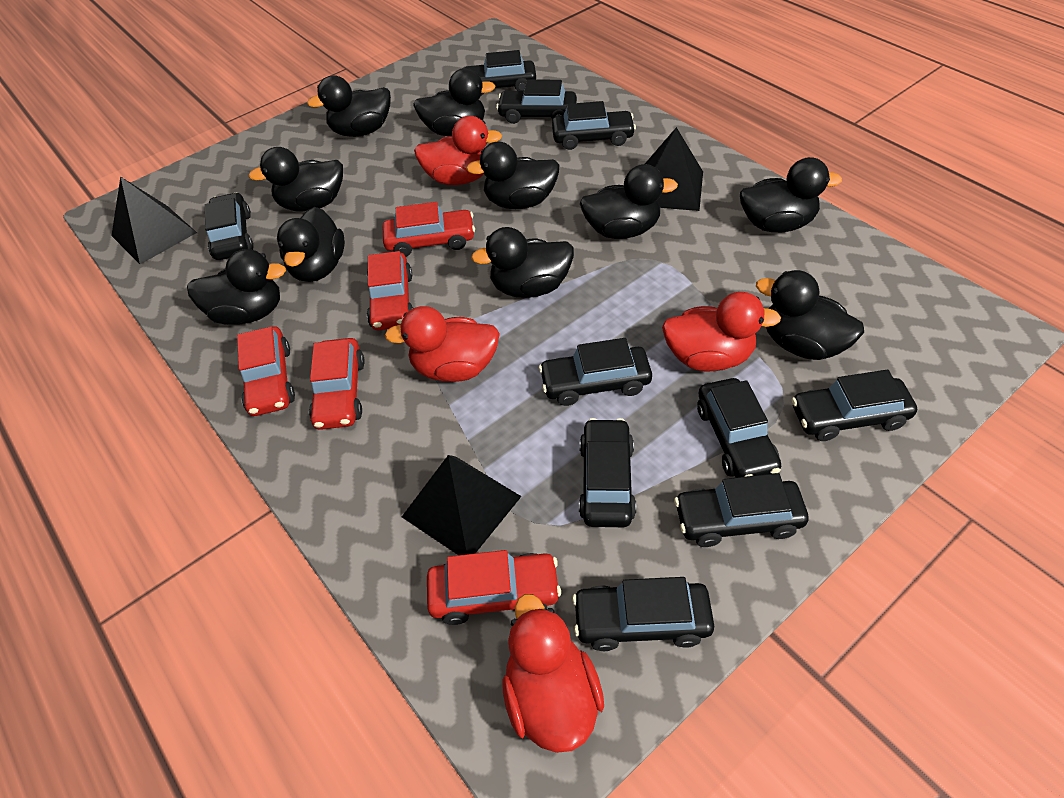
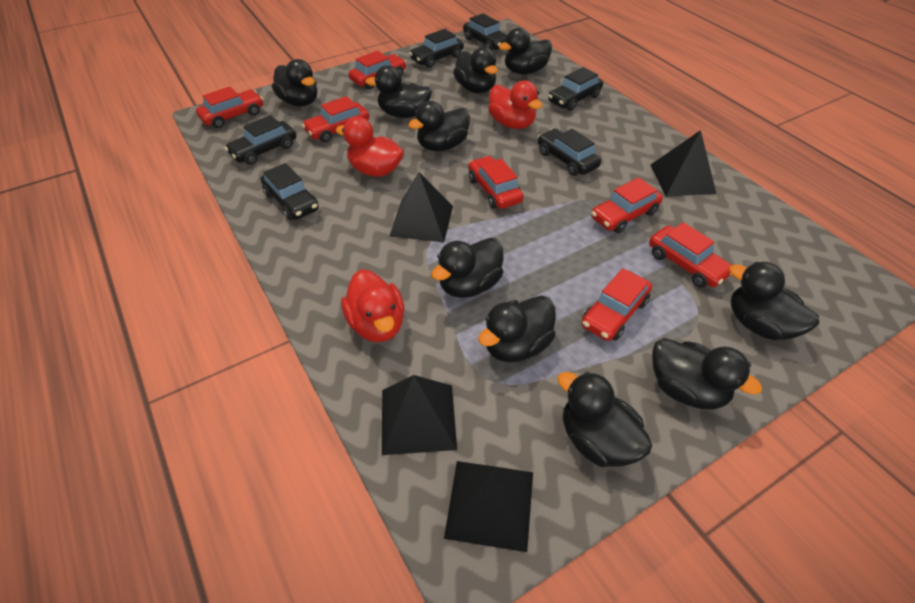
black car: [205,192,253,260] [463,50,536,96] [496,79,577,124] [539,338,652,406] [552,101,636,150] [572,577,714,651] [579,418,636,527] [674,473,809,547] [697,378,781,478] [792,370,917,441] = 10 -> [225,115,296,165] [261,163,319,220] [409,29,464,68] [463,13,506,51] [538,129,601,176] [548,67,603,111] = 6
black pyramid: [111,177,197,264] [402,455,522,555] [645,127,703,211] = 3 -> [382,375,457,455] [389,172,453,242] [444,461,533,552] [651,130,717,196] = 4
red car: [237,326,295,416] [309,338,365,430] [367,251,413,330] [383,202,475,257] [427,550,561,625] = 5 -> [196,86,263,128] [302,96,369,142] [349,51,406,89] [468,156,524,209] [581,268,652,341] [591,177,663,233] [649,222,732,288] = 7
red duck: [384,306,500,382] [414,116,502,185] [503,594,604,753] [662,292,781,372] = 4 -> [336,116,404,177] [341,269,404,342] [488,80,542,129] = 3

